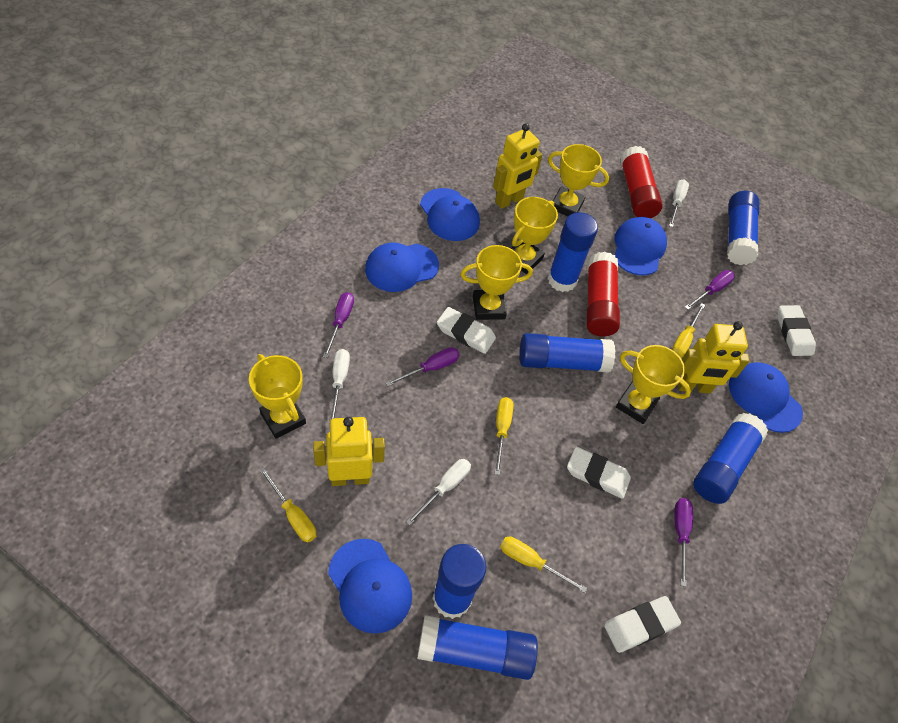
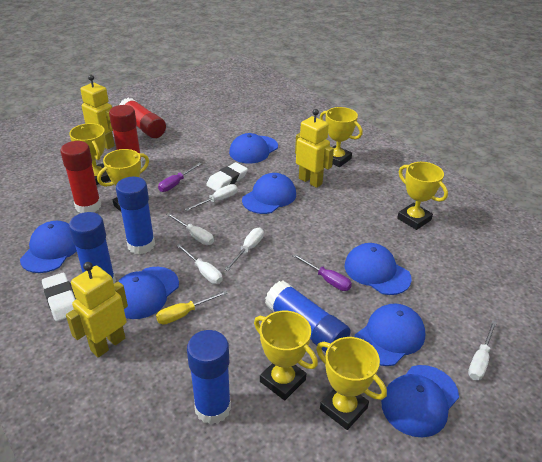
blue cap: [328,539,412,634] [365,242,439,292] [420,188,480,241] [615,217,667,275] [729,362,803,433] = 5 -> [20,221,77,273] [118,267,179,319] [229,133,278,164] [242,173,296,214] [345,243,412,295] [354,304,425,366] [381,365,459,438] = 7
blue glue stick: [417,615,538,680] [432,544,486,619] [519,333,615,372] [547,212,598,292] [693,413,768,504] [727,191,759,265] = 6 -> [69,212,116,283] [116,177,155,254] [187,330,231,424] [265,281,351,352] = 4
purple screwdriver: [323,292,354,358] [386,347,460,386] [674,498,693,587] [685,270,735,310] = 4 -> [158,163,202,192] [292,253,352,291] = 2
red glue stick: [586,252,620,336] [620,146,663,218] = 2 -> [60,141,101,213] [109,105,143,167] [119,98,166,138] = 3
white eraser: [437,307,496,354] [567,447,631,499] [604,596,681,653] [777,305,816,356] = 4 -> [42,273,76,321] [206,162,248,191] = 2
white screwdriver: [329,349,350,423] [406,459,471,526] [669,179,689,227] = 3 -> [166,213,214,245] [176,244,223,284] [185,184,238,211] [225,228,264,271] [468,321,497,380] = 5
yellow screwdriver: [259,467,316,542] [494,397,513,475] [500,537,587,593] [672,303,705,358] = 4 -> [156,290,228,324] = 1
yellow trophy: [249,354,306,439] [461,245,533,320] [511,197,558,274] [548,144,609,216] [616,345,691,424] = 5 -> [69,123,111,185] [97,149,149,212] [254,310,318,400] [316,337,387,430] [320,107,363,167] [397,162,448,230] = 6

